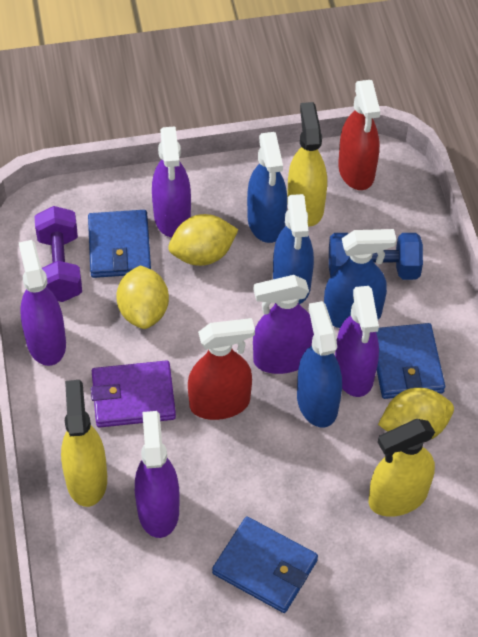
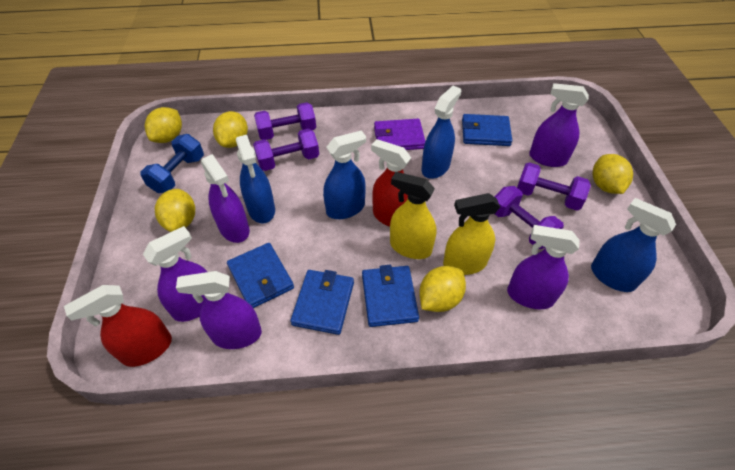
blue wallet: [88,210,151,278] [212,516,318,613] [376,323,445,399] = 3 -> [227,243,294,308] [290,270,354,335] [362,265,419,327] [462,114,512,146] = 4
purple dumbbell: [34,206,82,302] = 1 -> [253,129,319,171] [254,102,316,140] [495,186,564,249] [517,162,591,211] = 4
yellow lemon: [116,265,169,329] [168,214,238,266] [378,388,454,439] = 3 -> [145,107,182,143] [155,189,195,232] [213,111,248,148] [419,266,466,312] [593,154,633,194] = 5
yellow spray bottle: [61,380,107,507] [287,102,327,227] [369,419,435,517] = 3 -> [390,172,437,259] [443,193,500,275] = 2

